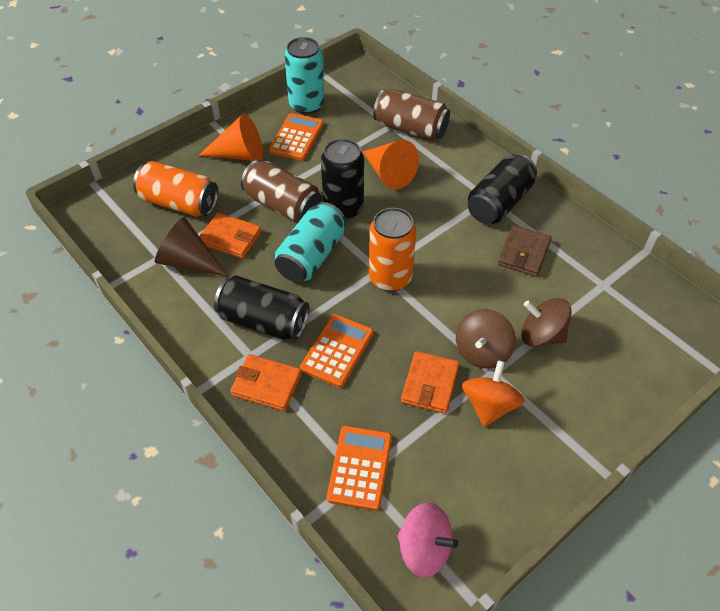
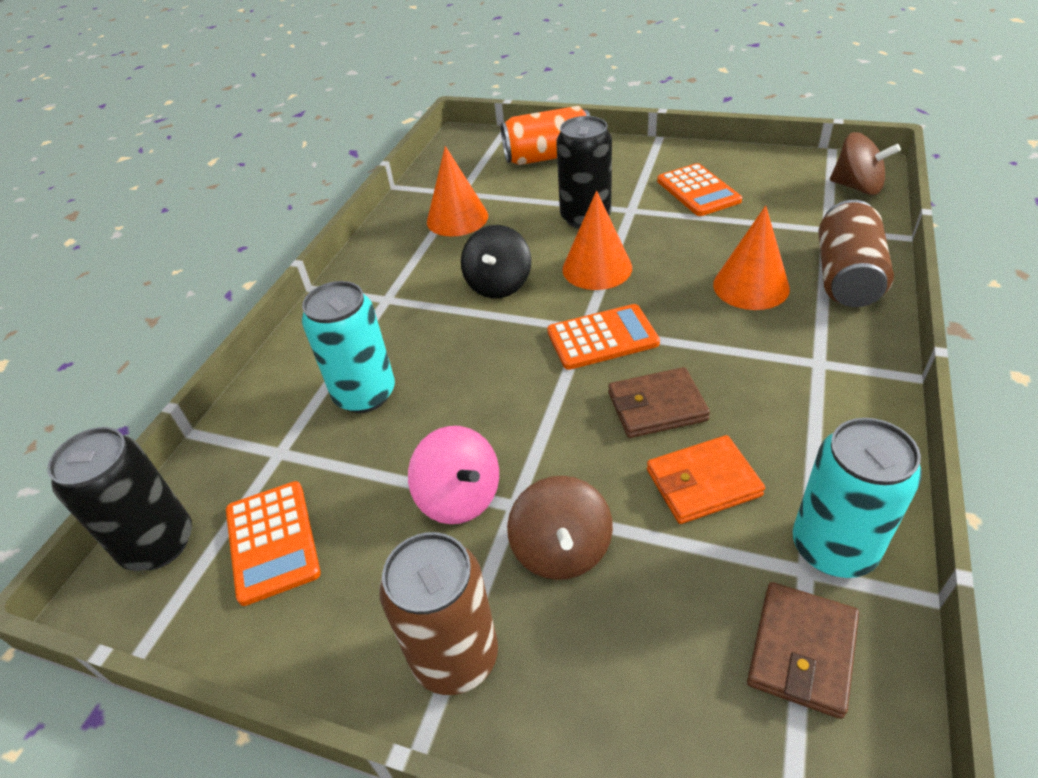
black can: [214,276,309,340] [321,139,364,220] [468,153,537,224] = 3 -> [47,427,192,571] [556,116,612,229] = 2
black spinning top: none = 0 -> [461,225,531,298] = 1
brown cone: [155,217,229,277] = 1 -> none = 0
brown wallet: [497,225,552,277] = 1 -> [608,367,710,438] [747,582,859,719] = 2
orange can: [133,161,218,217] [369,208,416,291] = 2 -> [501,106,590,165] = 1
orange cone: [198,114,263,161] [363,140,419,190] = 2 -> [427,146,488,237] [562,191,632,290] [713,205,790,310] = 3
orange spinning top: [462,360,525,427] = 1 -> none = 0
orange wallet: [199,212,262,259] [230,354,302,411] [401,351,460,414] = 3 -> [647,435,765,524] = 1

